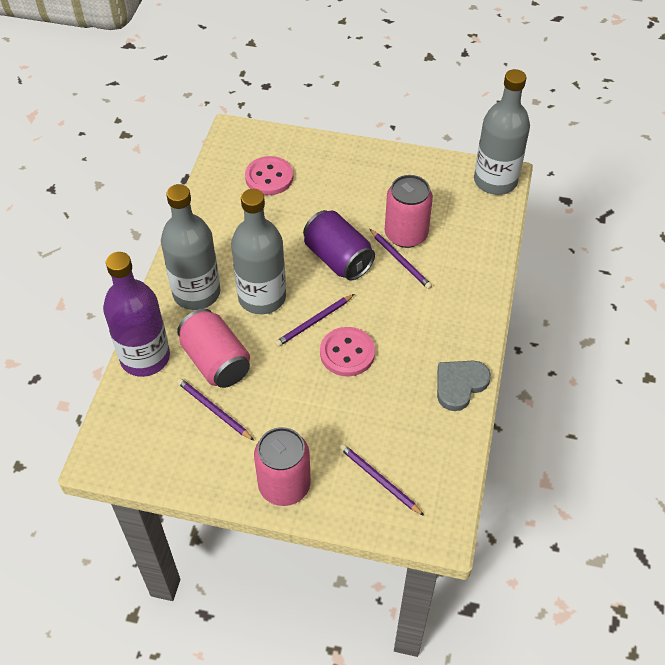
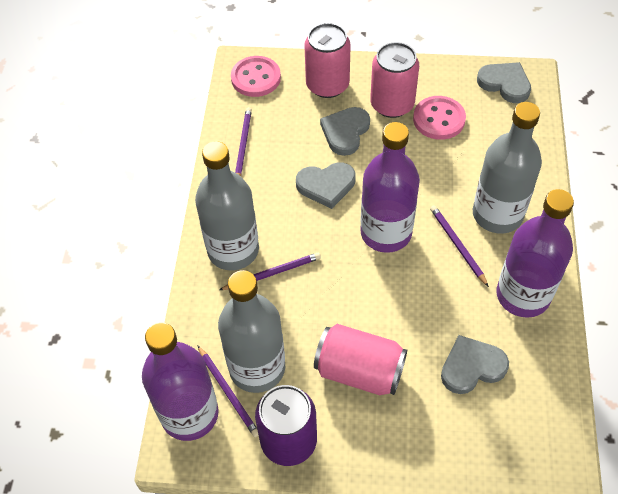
grey heart: [437,361,491,411] = 1 -> [296,162,356,209] [320,107,370,156] [441,335,509,394] [477,62,531,103] = 4
purple bottle: [103,252,170,377] = 1 -> [142,322,219,441] [360,122,420,253] [497,189,574,318] = 3

